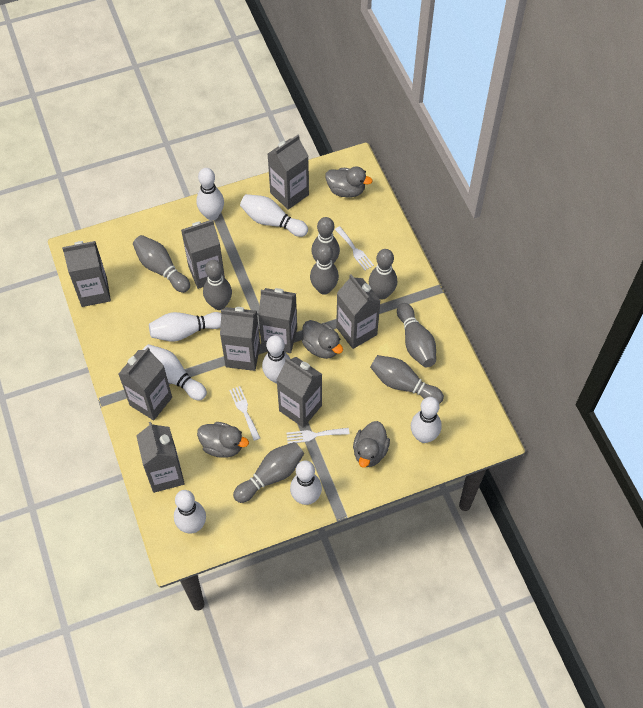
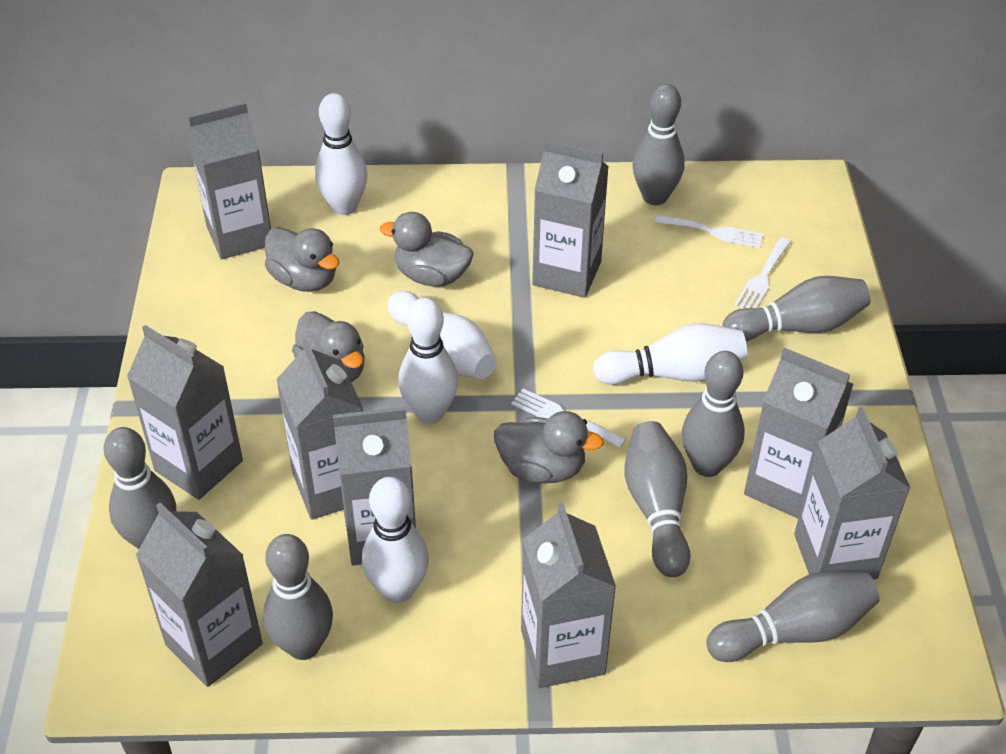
grey bowling pin: [133,235,190,293] [203,260,232,310] [233,442,304,503] [310,244,339,295] [311,217,340,263] [369,249,397,300] [370,355,444,404] [397,303,436,367] = 8 -> [104,427,176,549] [263,534,333,660] [624,421,691,577] [633,84,685,205] [682,351,745,477] [706,571,880,662] [723,276,870,341] = 7
white bowling pin: [143,344,207,400] [149,312,221,341] [174,490,206,534] [196,168,224,220] [240,194,308,237] [262,335,290,383] [290,461,322,505] [411,397,442,443] = 8 -> [315,93,367,215] [362,477,429,603] [388,291,497,379] [398,298,458,424] [593,324,748,385] = 5

